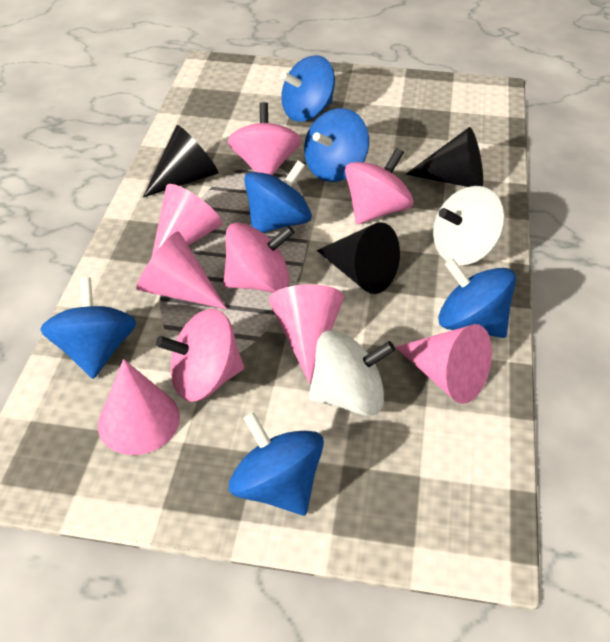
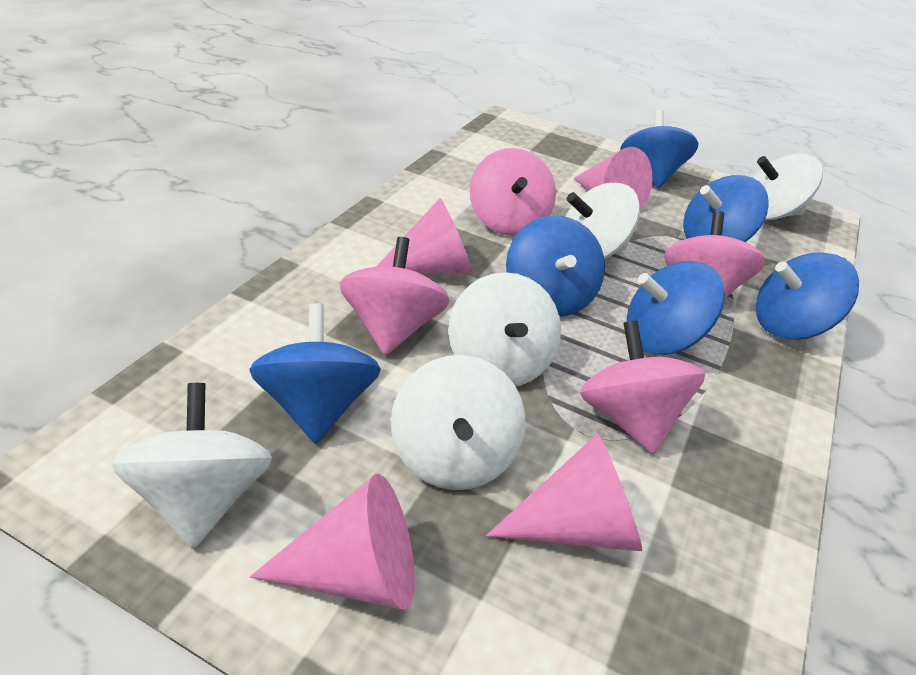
black cone: [143,125,219,197] [317,222,400,294] [406,127,483,187] = 3 -> none = 0
pink cone: [98,359,180,455] [136,231,227,309] [151,184,222,258] [269,284,344,384] [395,324,492,404] = 5 -> [250,474,415,609] [376,198,473,274] [486,434,642,551] [573,147,653,210] = 4
white spinning top: [309,330,395,416] [433,186,505,265] = 2 -> [112,383,272,549] [391,355,526,490] [448,272,561,387] [565,183,640,259] [753,154,823,220] = 5

